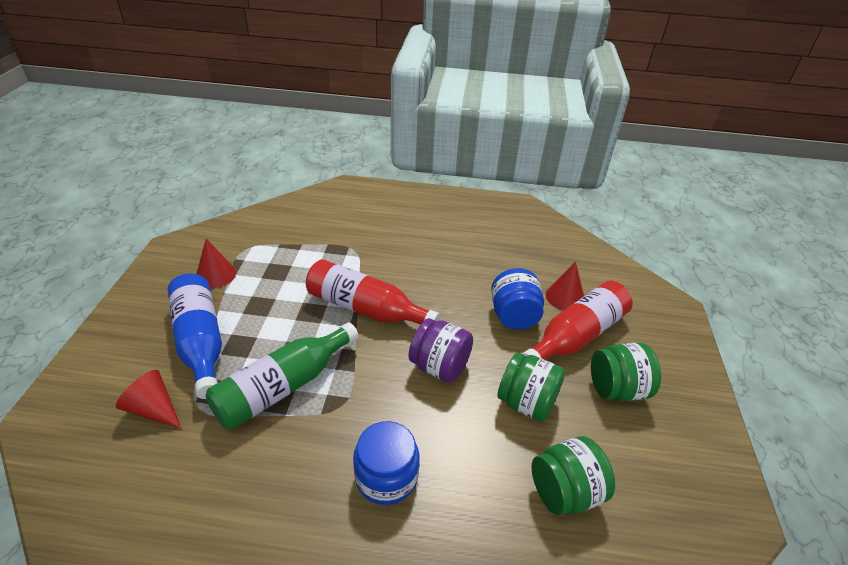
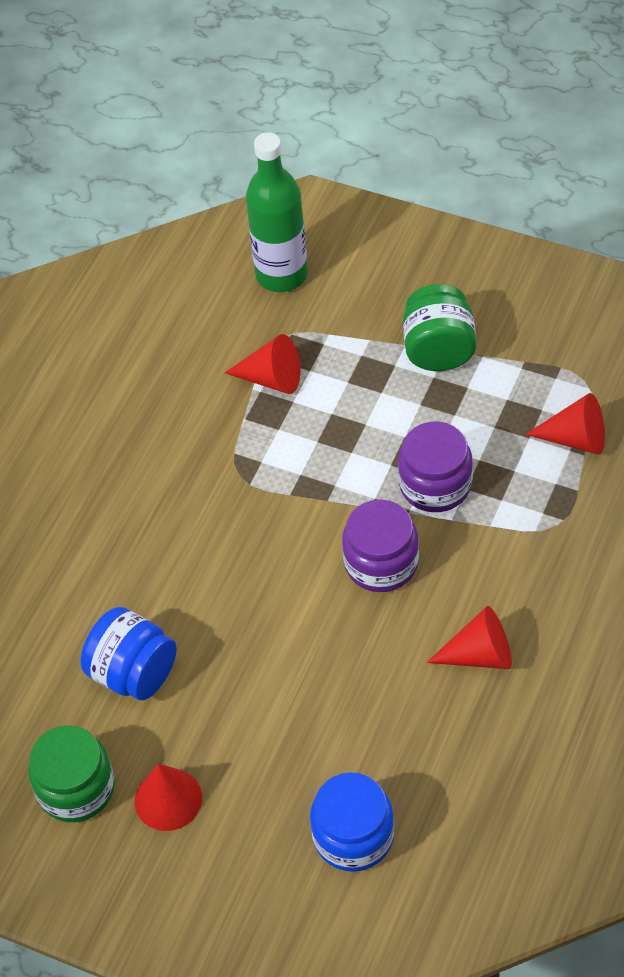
blue bottle: [168,273,222,399] = 1 -> none = 0
green jar: [497,353,565,422] [532,436,615,515] [591,342,661,401] = 3 -> [28,726,115,822] [403,284,476,371] = 2
purple jar: [408,318,473,383] = 1 -> [342,500,419,592] [398,422,473,512] = 2
red bottle: [306,259,440,325] [522,280,633,360] = 2 -> none = 0
red cone: [116,370,182,429] [197,239,236,288] [546,262,584,310] = 3 -> [135,763,202,831] [225,334,300,394] [427,606,512,669] [525,393,605,455] = 4

